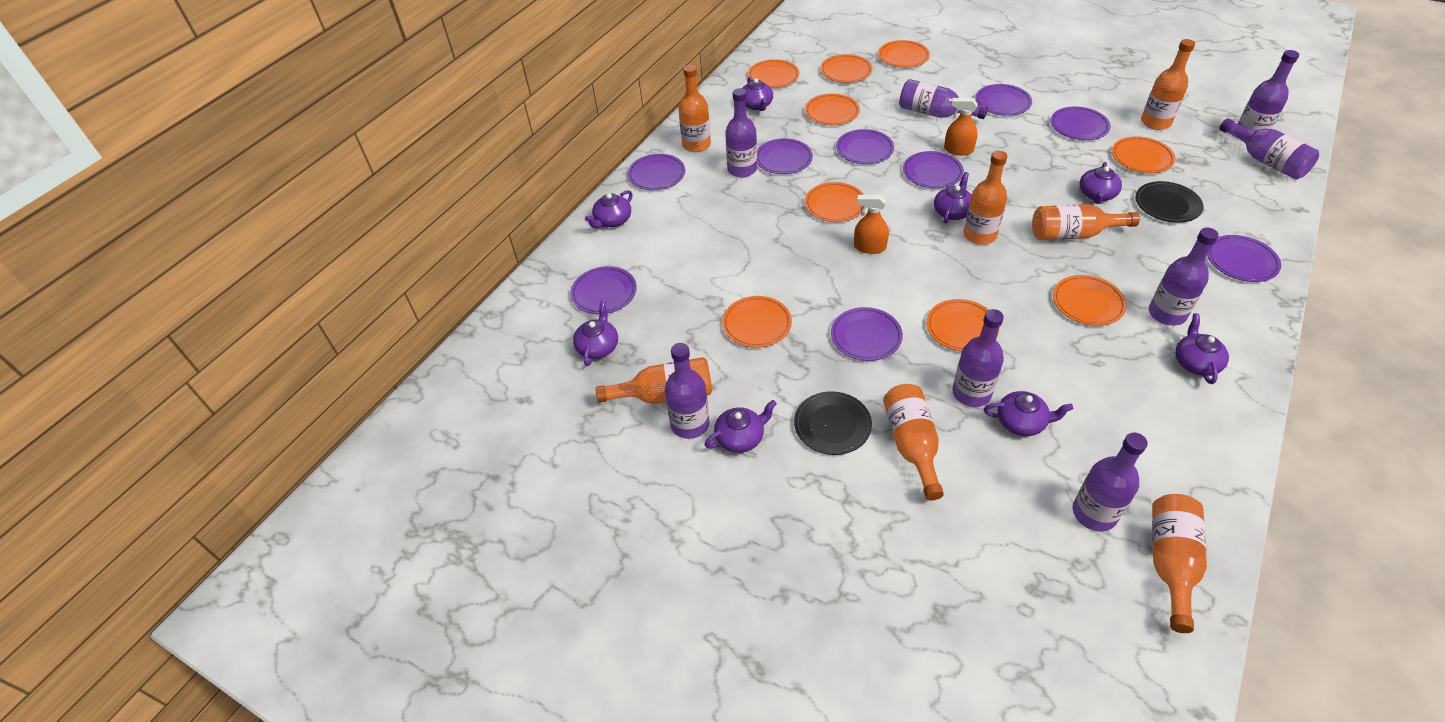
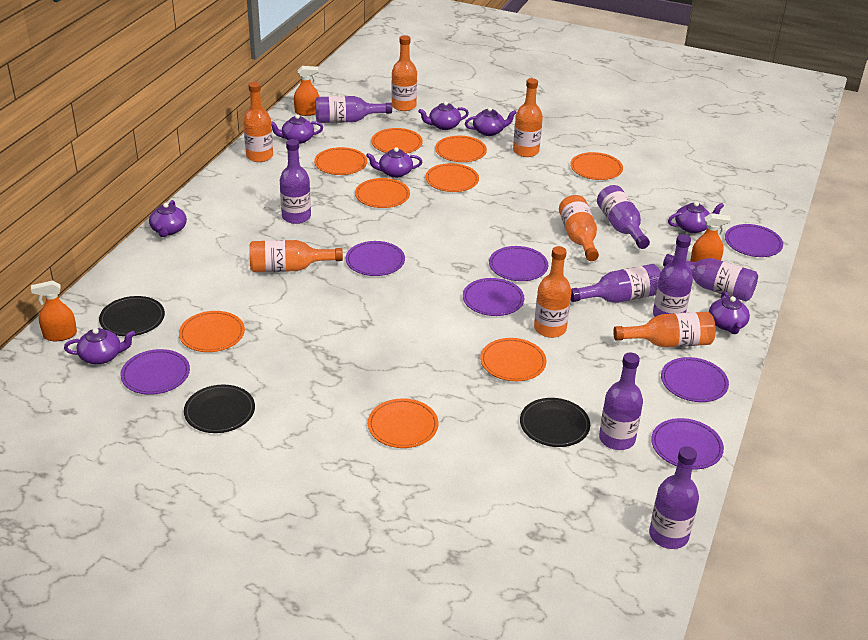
black plate: [794,391,872,455] [1135,181,1204,223] = 2 -> [99,296,165,336] [184,385,255,433] [520,398,590,447] = 3
orange spray bottle: [854,195,889,254] [944,98,978,155] = 2 -> [31,281,77,341] [294,66,319,116] [690,213,731,262] = 3
purple plate: [570,266,637,314] [627,154,685,190] [757,138,813,174] [831,307,903,361] [836,129,894,164] [903,151,964,189] [975,84,1032,116] [1050,106,1111,140] [1207,235,1281,282] = 9 -> [121,349,190,395] [346,241,405,276] [463,278,524,316] [489,246,548,281] [651,418,724,469] [661,357,729,402] [725,224,783,257] = 7

